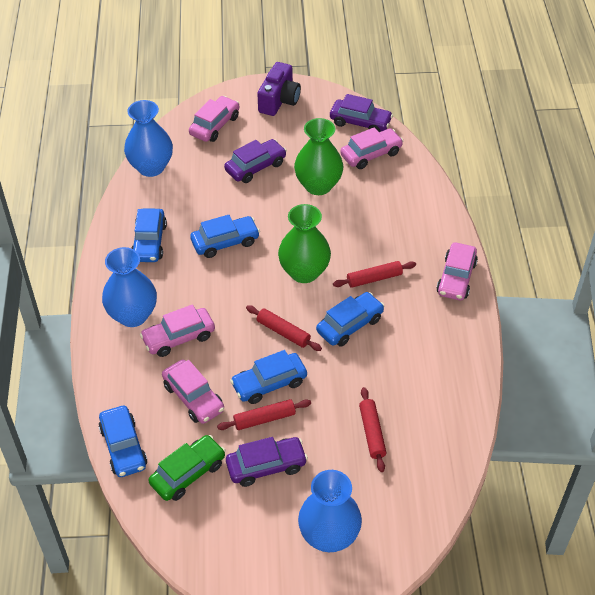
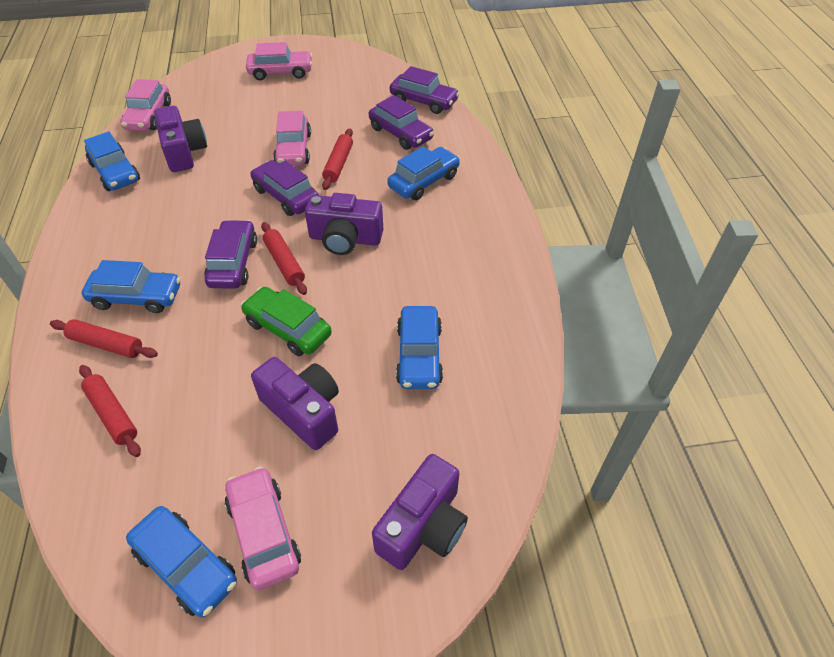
blue vase: [102,247,157,327] [124,100,173,177] [298,470,362,552] = 3 -> none = 0
green vase: [278,204,331,283] [294,118,343,195] = 2 -> none = 0
pink car: [140,304,215,357] [162,360,224,424] [189,96,239,142] [340,127,403,169] [436,243,478,300] = 5 -> [120,79,171,131] [225,466,301,590] [246,42,312,81] [273,111,311,166] = 4
purple camera: [257,62,301,116] = 1 -> [154,106,207,172] [251,357,339,450] [305,193,383,255] [372,454,468,570] = 4
purple car: [224,139,287,183] [226,437,308,487] [330,94,393,132] = 3 -> [204,220,257,289] [250,160,319,216] [369,95,434,150] [390,66,460,114] = 4

